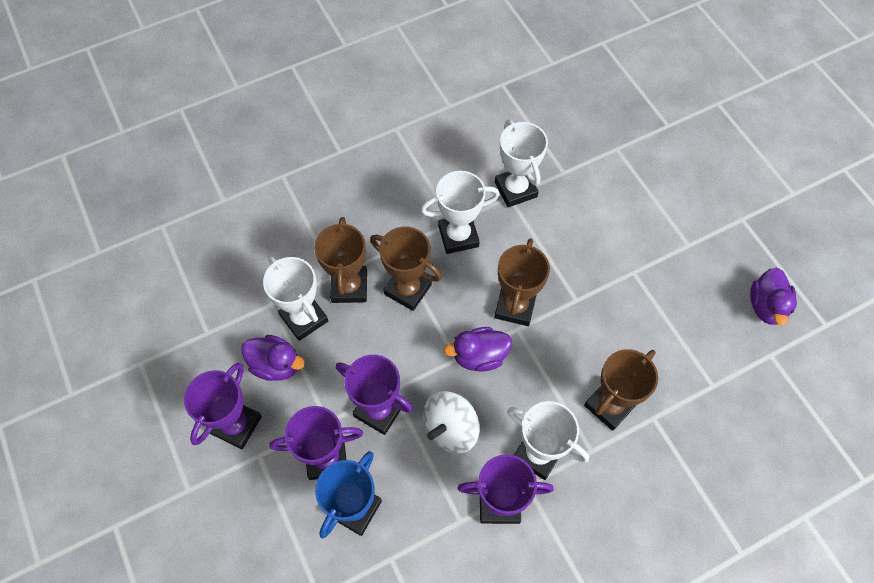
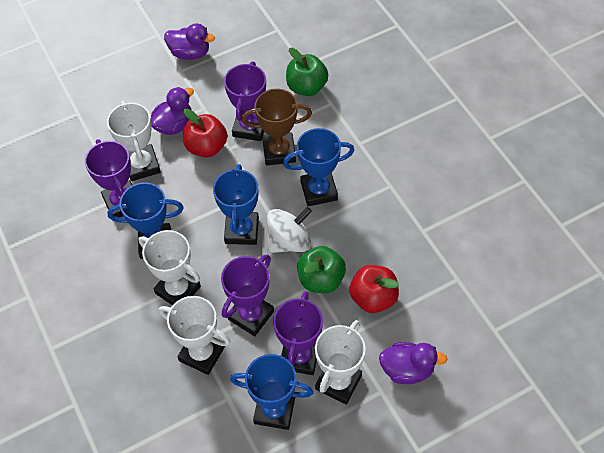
blue trophy: [315,451,382,539] = 1 -> [108,182,184,259] [213,164,259,245] [230,354,314,430] [283,128,355,206] = 4
brown trophy: [314,217,367,303] [370,227,442,311] [494,238,550,326] [584,349,658,431] = 4 -> [241,89,312,166] = 1
green apple: none = 0 -> [286,48,328,96] [297,246,346,293] = 2
red apple: none = 0 -> [183,109,228,157] [349,265,399,313] = 2

